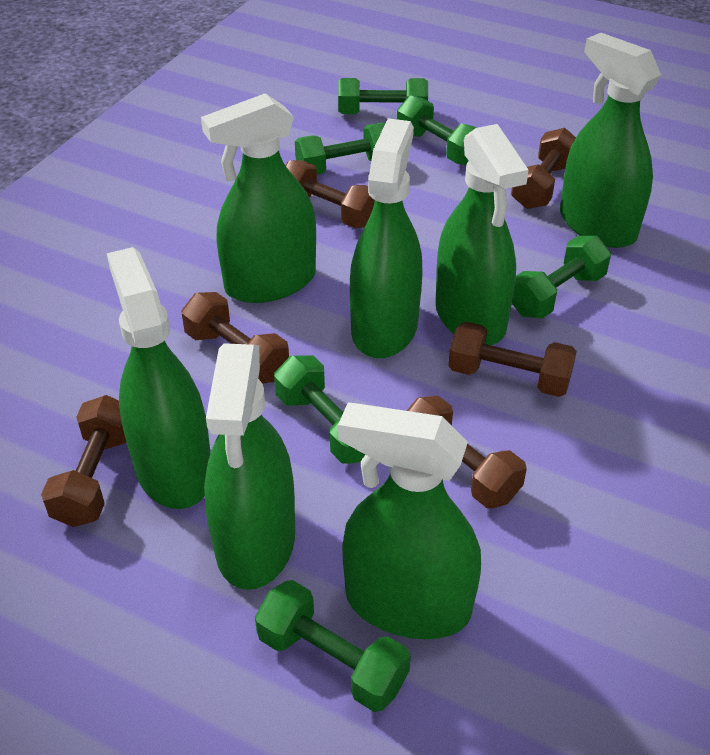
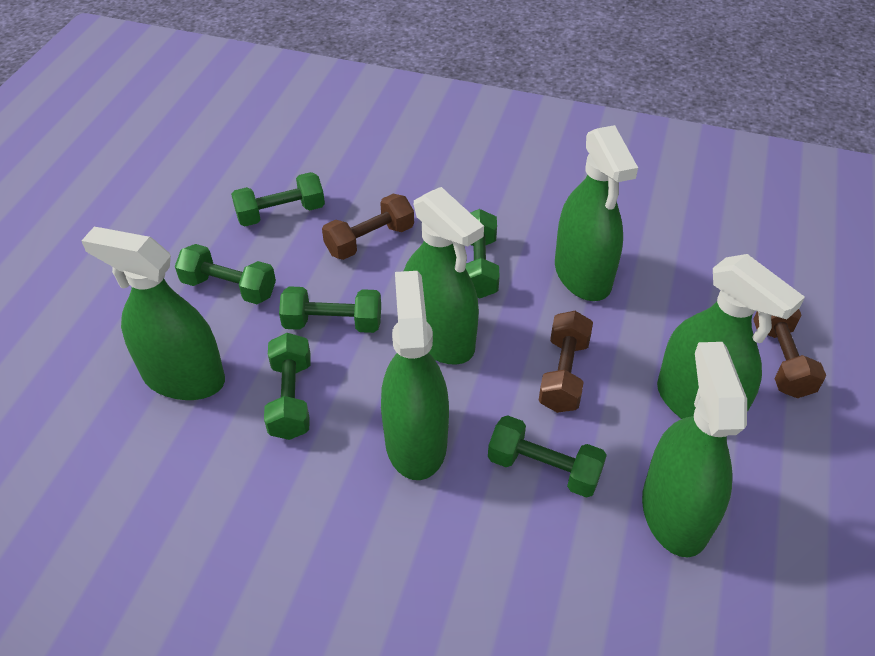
brown dumbbell: [41,395,127,527] [181,292,289,384] [285,160,375,228] [407,396,527,508] [448,322,577,397] [511,128,576,209] = 6 -> [322,194,414,260] [538,311,593,413] [753,309,826,398] = 3
green spray bottle: [107,247,211,509] [201,93,316,303] [204,343,295,590] [338,402,481,639] [350,118,423,358] [436,124,528,345] [560,33,661,248] = 7 -> [81,227,225,400] [381,271,449,480] [404,187,484,365] [555,125,638,301] [642,342,747,557] [657,254,805,419] = 6

